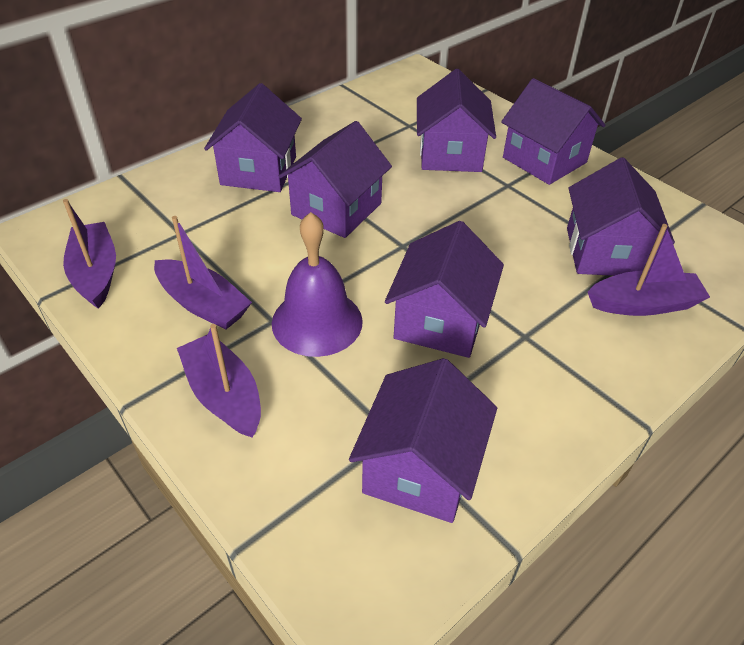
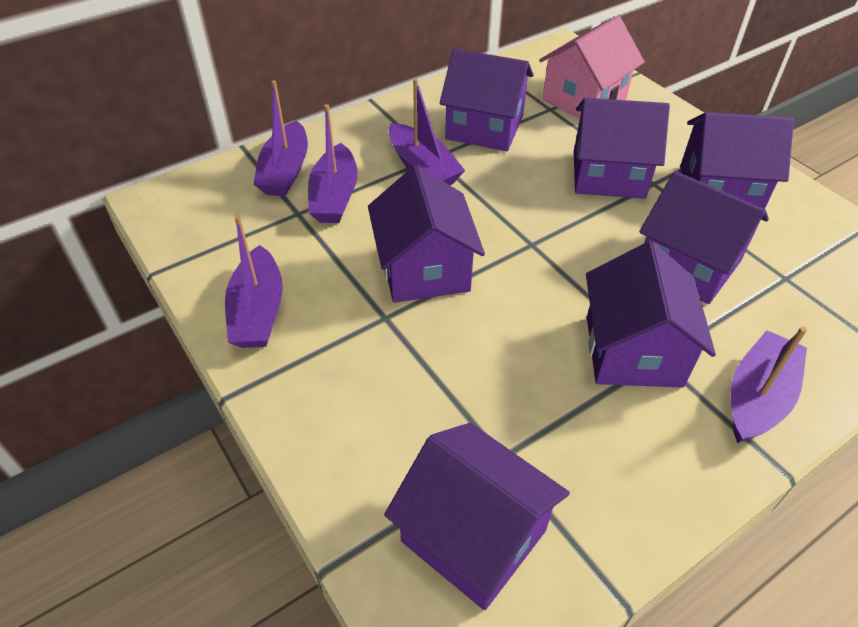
pink house: none = 0 -> [539,16,645,118] = 1
purple bell: [272,212,363,357] = 1 -> none = 0
purple boat: [63,199,116,309] [154,216,252,329] [177,324,261,437] [588,224,710,316] = 4 -> [225,216,283,348] [254,80,308,196] [308,104,358,223] [389,78,465,185] [731,327,807,443] = 5

